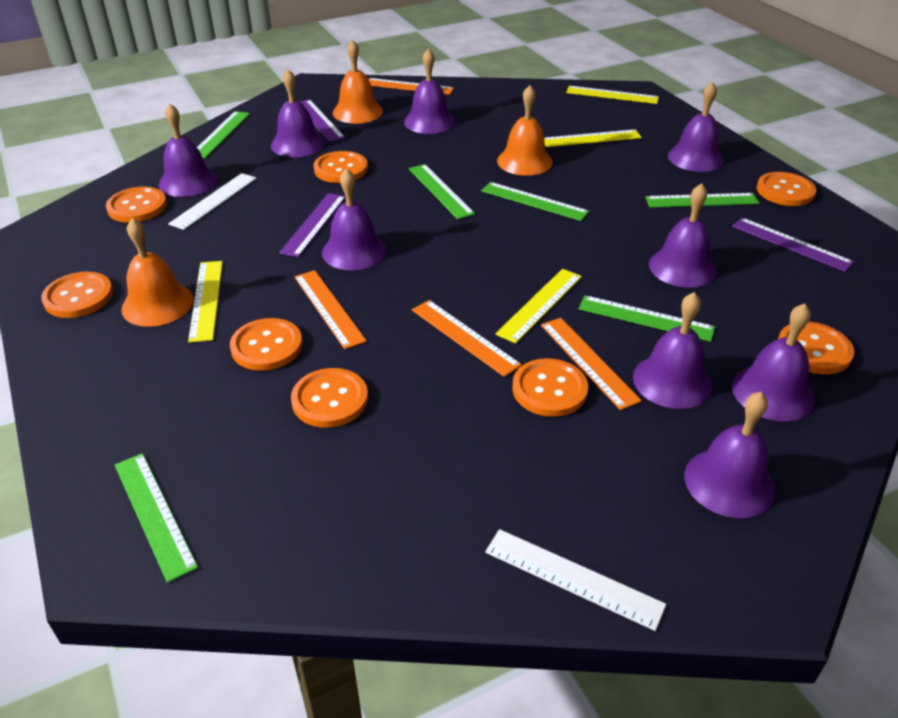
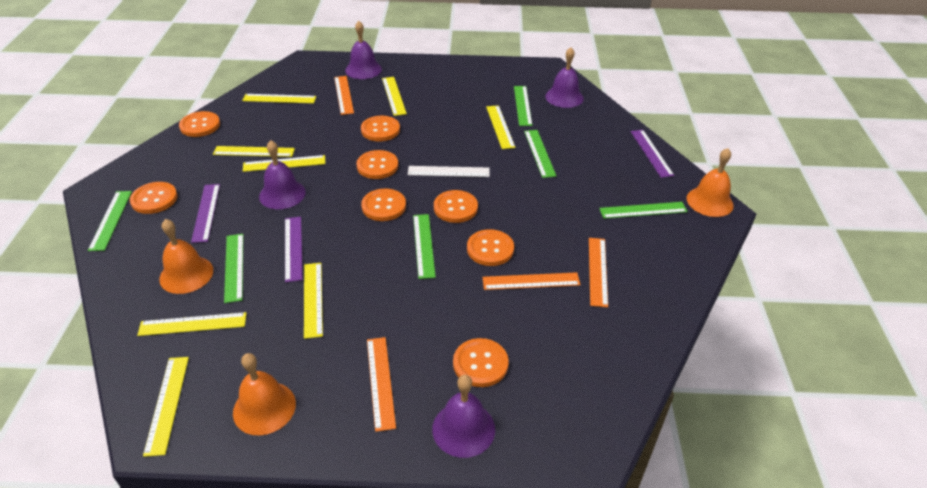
purple bell: [159,104,218,197] [271,69,325,157] [322,168,387,270] [404,48,455,134] [633,292,712,409] [649,183,716,288] [668,81,724,172] [684,392,775,518] [732,303,814,421] = 9 -> [259,140,306,209] [345,21,382,79] [432,375,495,458] [545,47,584,108] = 4
white ruler: [168,173,257,230] [485,529,666,631] = 2 -> [408,166,490,177] = 1
yellow ruler: [188,261,223,342] [495,269,582,344] [544,129,642,147] [566,86,659,104] = 4 -> [137,312,247,336] [143,357,189,457] [213,146,295,157] [242,94,316,103] [243,155,325,172] [304,263,323,339] [382,77,407,116] [486,105,515,149] = 8

